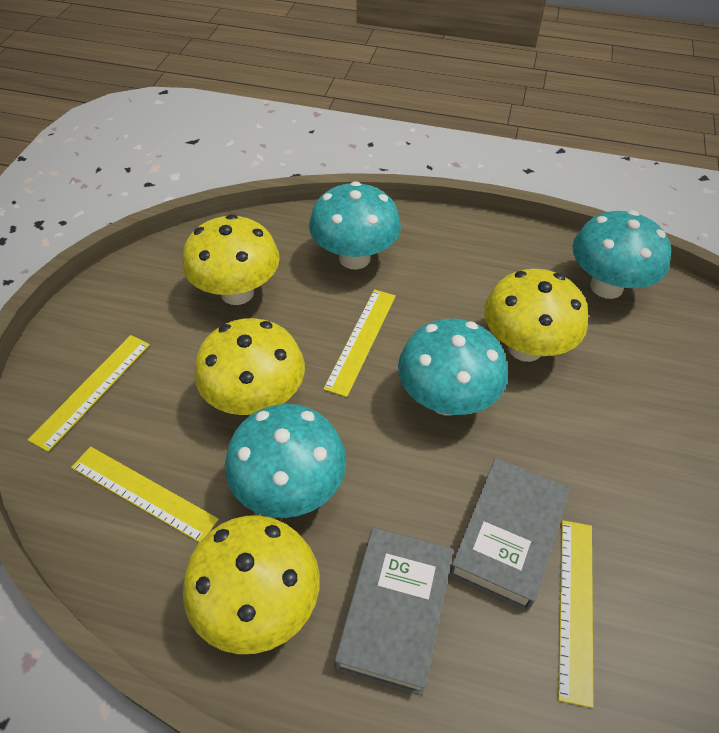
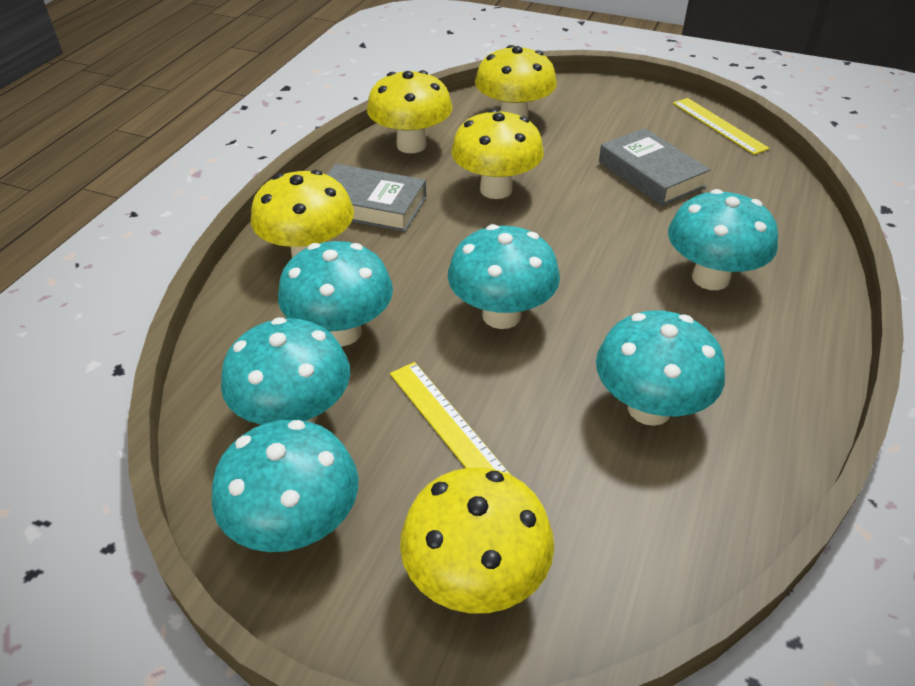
turquoise mushroom: [225,404,347,518] [309,181,401,269] [398,319,508,416] [572,210,671,299] = 4 -> [212,420,359,552] [221,317,350,425] [278,241,393,346] [448,224,560,329] [596,310,725,426] [668,189,778,290] = 6
yellow mushroom: [182,214,280,305] [183,515,320,654] [194,318,305,415] [484,269,588,362] = 4 -> [251,170,354,258] [367,70,453,153] [400,468,554,613] [451,109,544,199] [475,45,557,118] = 5
yellow ruler: [28,335,150,452] [71,446,219,542] [323,289,396,397] [558,520,593,708] = 4 -> [390,362,511,475] [673,98,770,155] = 2

